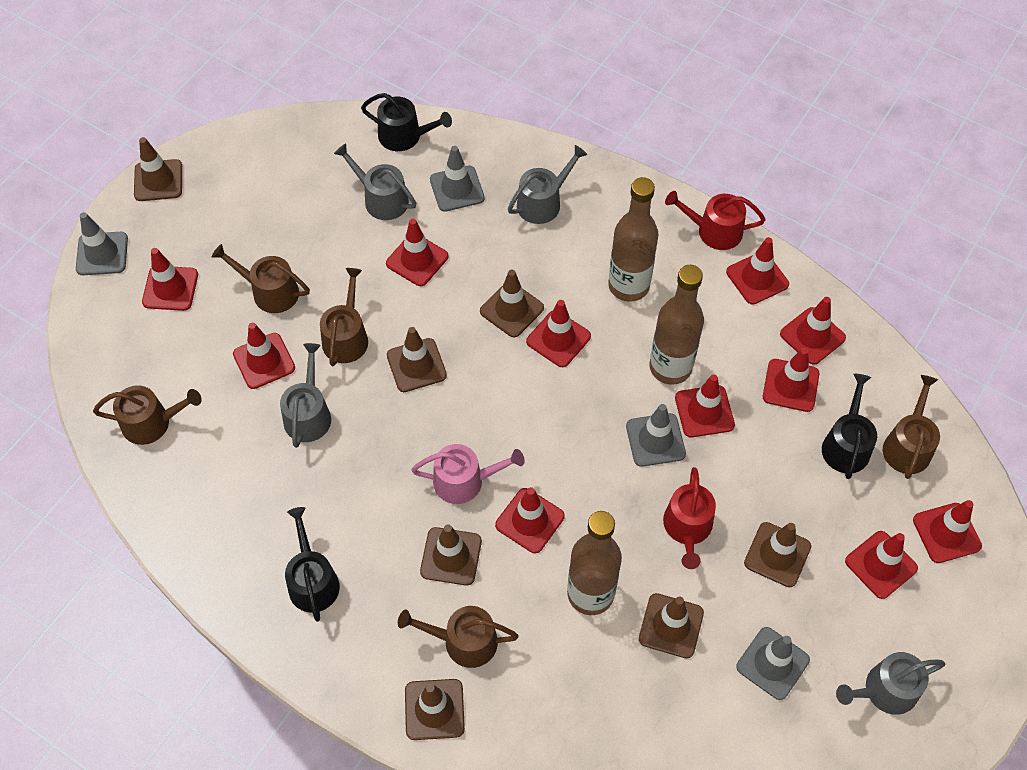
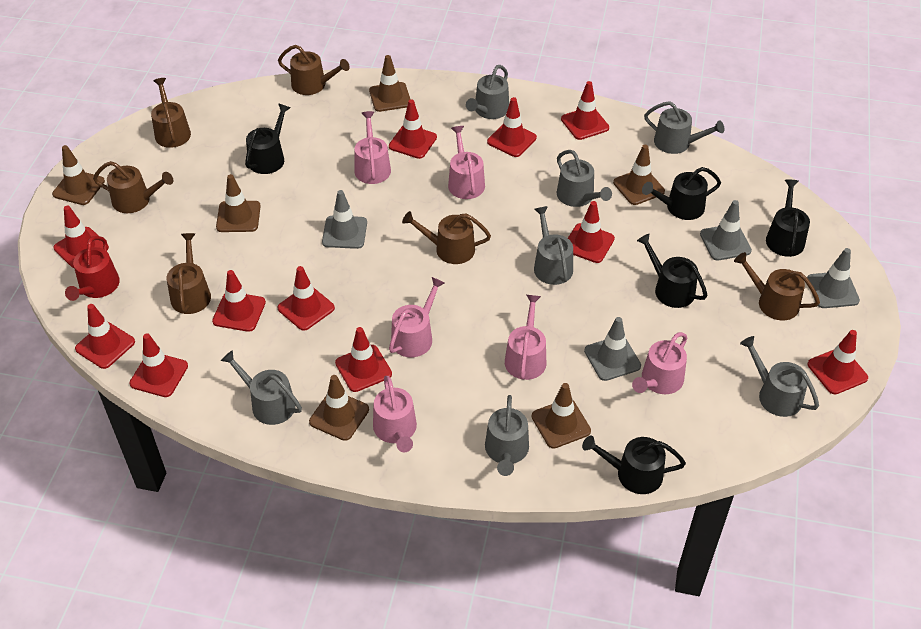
black watering can: [285,507,340,622] [361,93,452,151] [822,374,877,479] = 3 -> [245,103,290,174] [582,435,686,494] [637,234,707,308] [642,167,721,220] [766,179,810,257] = 5
brown bottle: [567,511,622,615] [608,177,659,302] [650,265,704,385] = 3 -> none = 0
brown traffic cone: [134,137,182,201] [387,327,447,392] [405,679,465,740] [420,524,482,585] [480,270,544,337] [639,593,704,659] [744,522,811,587] = 7 -> [52,145,105,205] [216,174,261,232] [309,375,369,441] [369,55,411,112] [532,383,591,449] [613,145,665,205] = 6
brown watering can: [93,385,202,445] [212,244,310,313] [320,268,368,366] [398,606,519,668] [883,375,940,479] = 5 -> [93,161,173,213] [151,78,191,148] [167,233,211,314] [278,45,350,95] [402,211,491,264] [734,252,820,320] = 6
grey watering can: [280,343,331,448] [334,143,416,220] [508,145,588,224] [836,652,945,715] = 4 -> [221,350,302,425] [466,65,509,119] [485,395,529,476] [534,206,573,285] [557,150,612,207] [644,101,724,154] [740,336,819,417] = 7
pink watering can: [411,444,525,504] = 1 -> [355,111,391,184] [373,376,417,452] [389,277,445,357] [448,126,485,199] [505,295,546,380] [632,332,687,394] = 6
red watering can: [663,467,716,569] [665,191,766,250] = 2 -> [65,236,120,301] = 1

